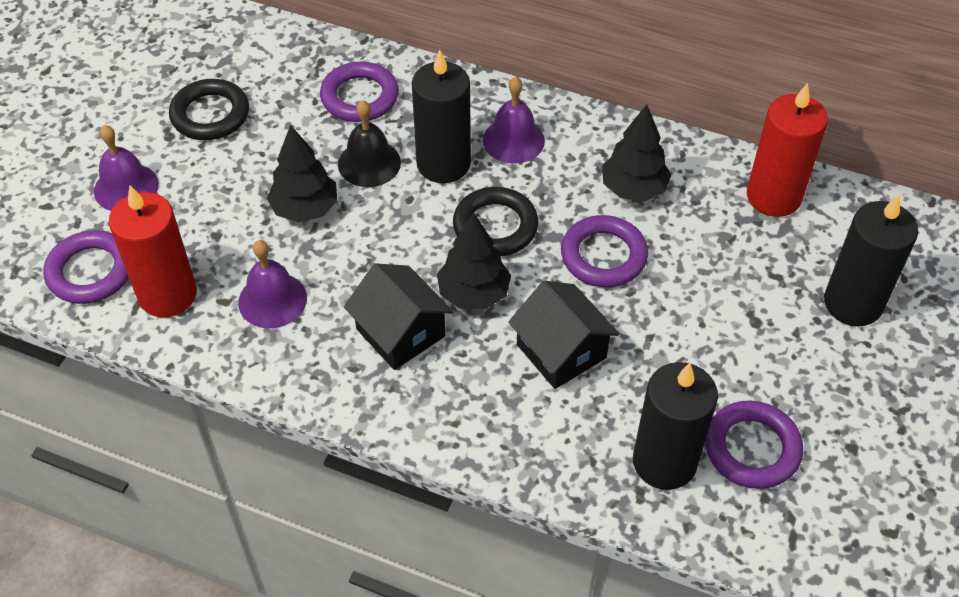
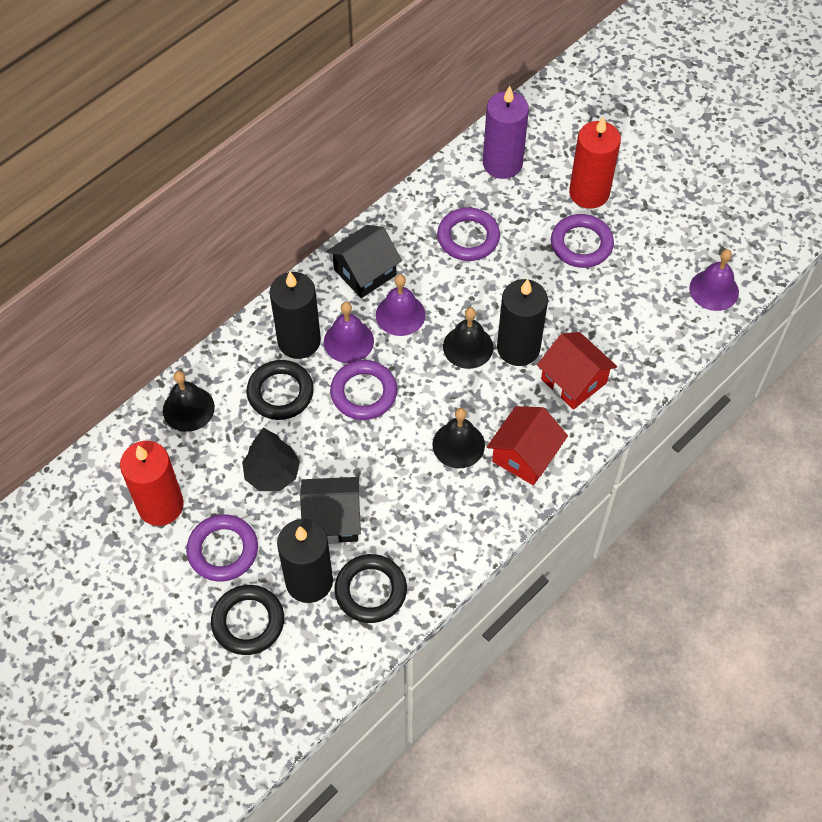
black bell: [338,100,401,187] = 1 -> [163,371,215,432] [432,408,485,468] [443,307,493,369] = 3
black ring: [169,79,249,140] [453,187,538,257] = 2 -> [211,585,284,655] [247,360,314,420] [334,554,407,623] = 3
black tree: [267,125,337,223] [437,212,511,309] [602,104,671,201] = 3 -> [242,428,300,491] = 1
purple candle: none = 0 -> [483,86,529,179] = 1
red house: none = 0 -> [487,406,568,485] [537,332,617,410] = 2

